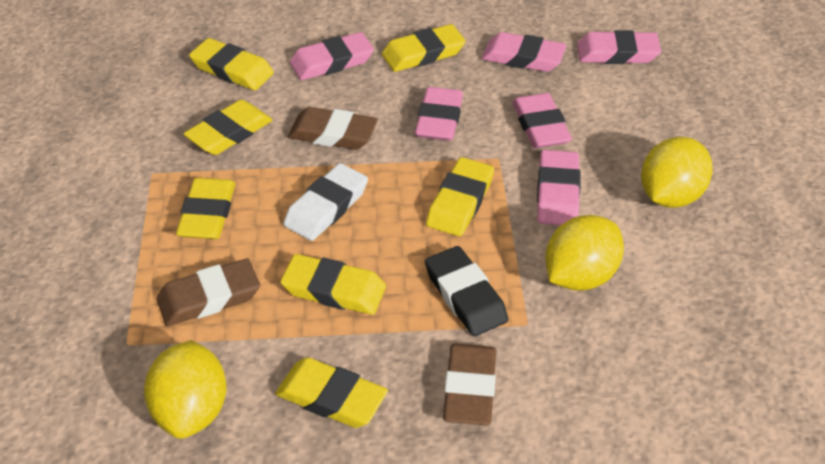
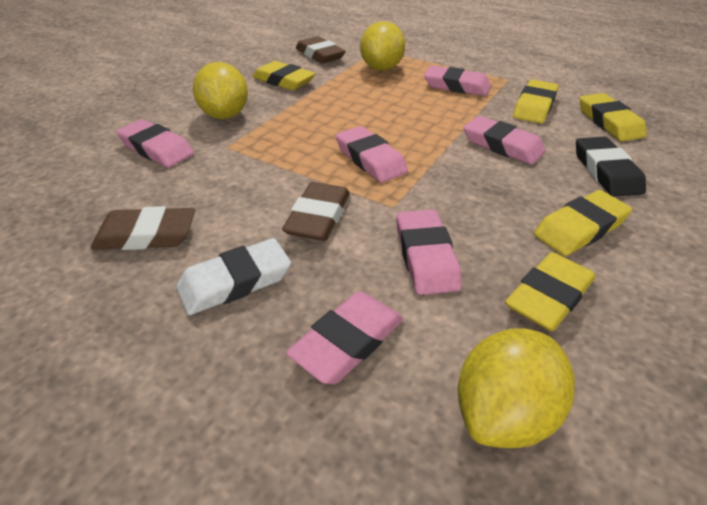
yellow eraser: [176,178,235,239] [183,100,272,155] [189,38,274,90] [275,357,388,428] [280,254,386,315] [382,24,466,72] [426,157,494,236] = 7 -> [253,61,315,90] [505,252,595,331] [513,79,559,124] [534,190,632,256] [580,93,647,141] = 5

